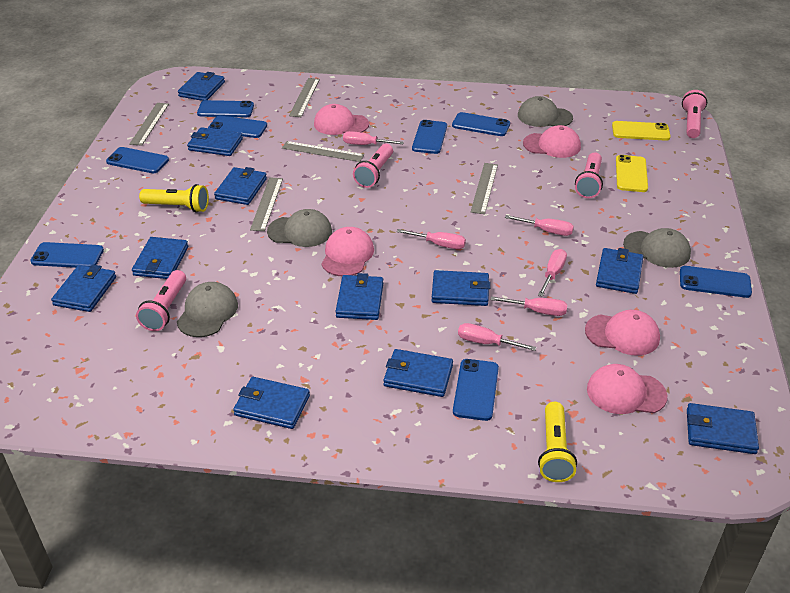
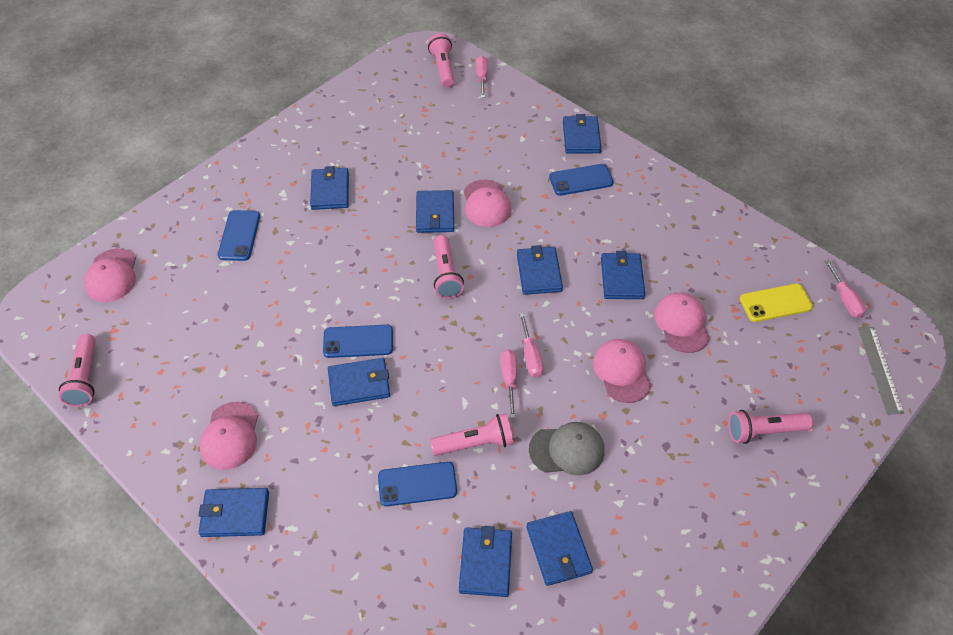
blue phone: [30,242,104,268] [106,147,169,173] [197,100,254,117] [208,116,267,138] [412,120,447,154] [452,112,510,136] [453,359,499,421] [680,266,752,298] = 8 -> [218,210,260,261] [323,325,393,358] [378,462,457,506] [549,164,614,196] = 4
blue wallet: [51,265,116,312] [132,237,188,279] [178,72,225,101] [187,127,243,156] [214,167,267,205] [233,377,310,429] [336,273,383,320] [384,349,453,397] [431,270,490,306] [596,248,643,294] [687,403,759,454] = 11 -> [198,488,269,537] [310,166,349,210] [328,358,390,406] [416,190,454,233] [459,526,512,597] [517,245,563,295] [527,511,593,586] [563,114,601,153] [601,251,645,299] = 9
grey cap: [177,282,238,337] [267,209,332,247] [518,96,573,127] [623,228,691,268] = 4 -> [529,422,605,475] = 1
grey ruler: [129,103,169,146] [250,177,283,231] [282,141,364,162] [289,78,320,117] [471,163,498,214] = 5 -> [858,327,904,414] = 1
pink flashlight: [136,270,186,331] [353,144,393,188] [575,152,603,198] [682,90,707,138] = 4 -> [59,334,95,407] [428,33,455,88] [430,413,514,456] [434,235,464,299] [728,410,813,444] = 5
pink screwdriver: [343,131,404,145] [397,229,466,249] [458,323,536,351] [490,296,567,316] [505,215,574,236] [538,249,567,297] = 6 -> [476,56,488,98] [501,349,517,418] [519,313,543,377] [825,260,866,318] = 4
yellow flashlight: [139,184,209,212] [538,402,577,482] = 2 -> none = 0
yellow phone: [612,121,671,141] [616,155,648,192] = 2 -> [740,284,813,322] = 1

